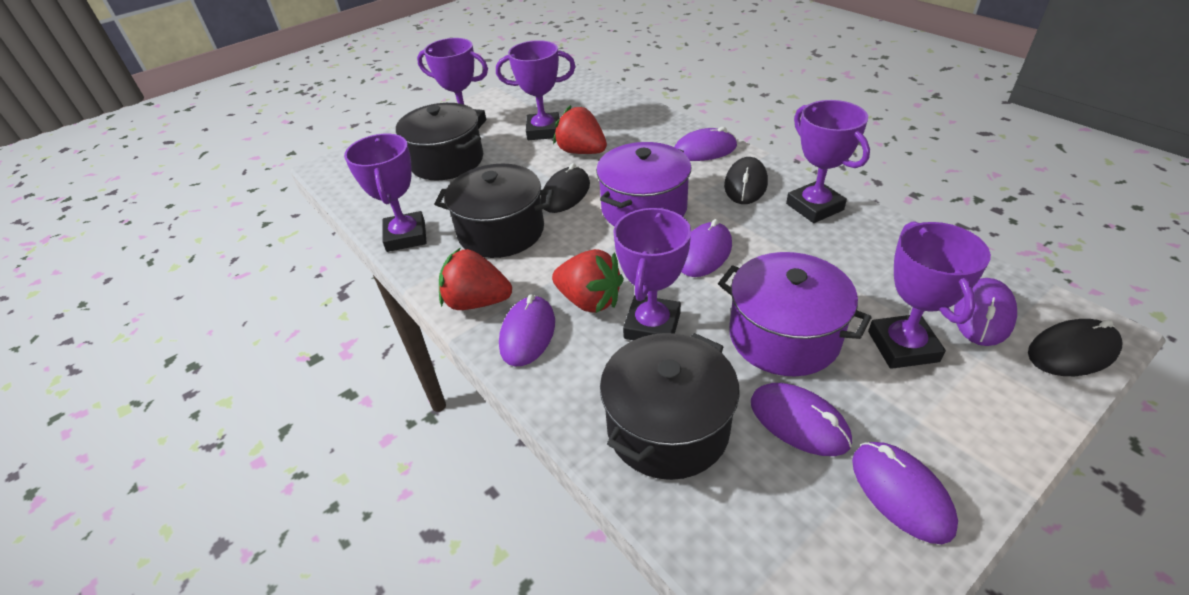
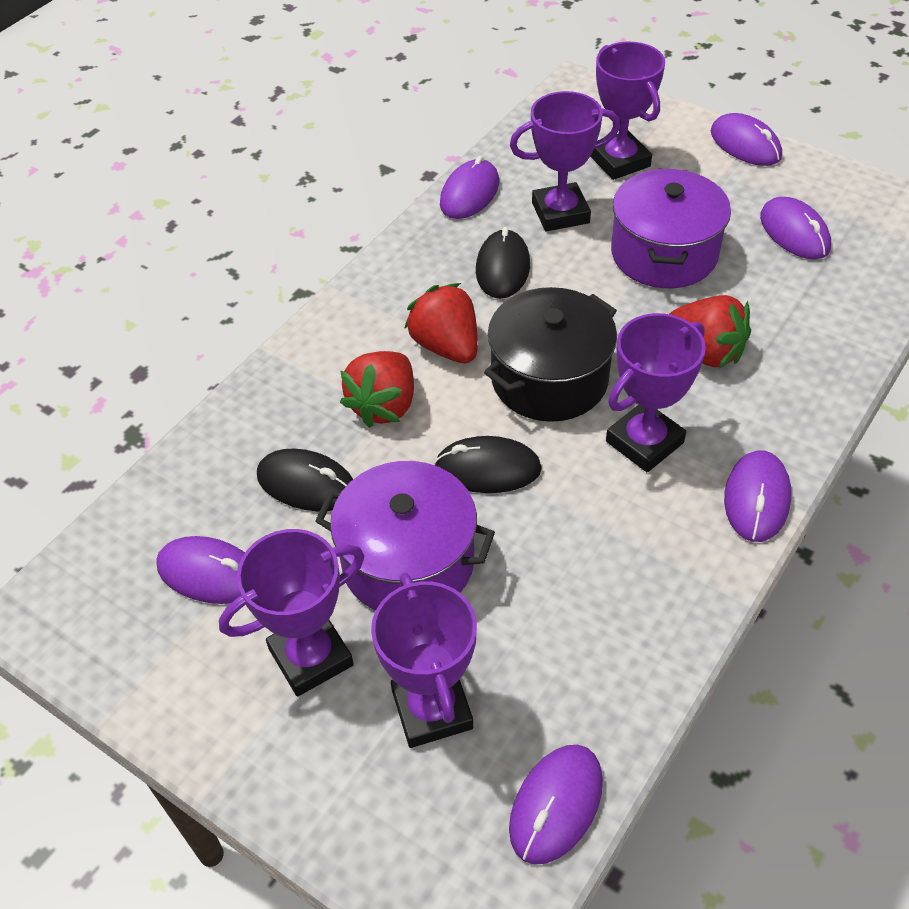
black pot: [396,103,483,180] [435,164,554,258] [600,333,740,480] = 3 -> [484,287,617,422] = 1
purple trophy: [344,134,427,252] [417,38,488,129] [496,40,576,140] [613,208,691,340] [786,100,870,223] [868,221,991,369] = 6 -> [219,529,364,697] [371,573,477,748] [510,91,620,231] [590,42,665,180] [606,313,706,472] = 5

